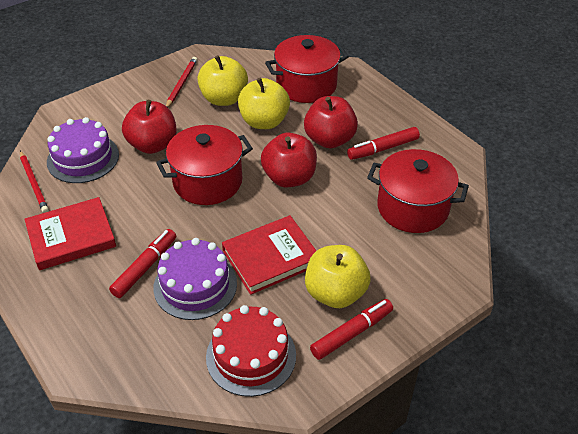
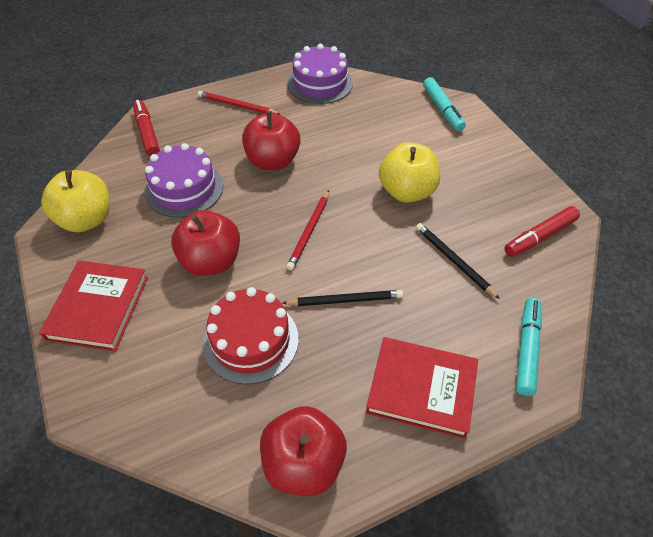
black pencil: none = 0 -> [282,290,403,306] [416,223,500,299] = 2
red marker: [109,229,176,298] [310,299,393,360] [347,127,420,160] = 3 -> [133,100,160,156] [504,206,580,257] = 2
red pot: [156,125,253,205] [265,35,349,103] [367,149,469,233] = 3 -> none = 0
turquoise marker: none = 0 -> [423,77,466,131] [516,298,542,396] = 2
yellow apple: [197,55,248,106] [238,78,290,129] [305,245,371,308] = 3 -> [41,170,110,232] [379,142,440,203] = 2

